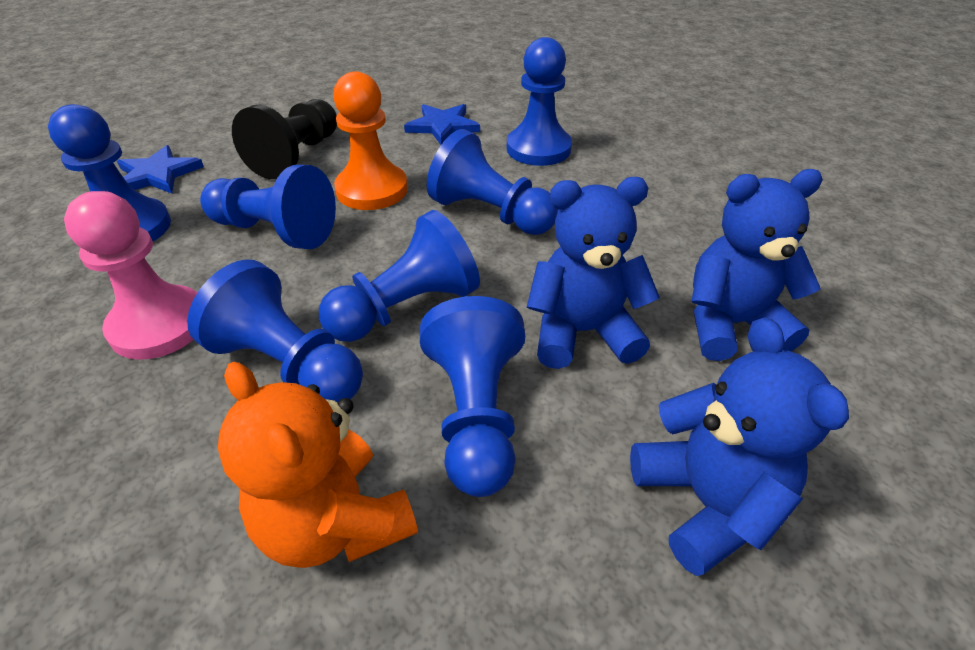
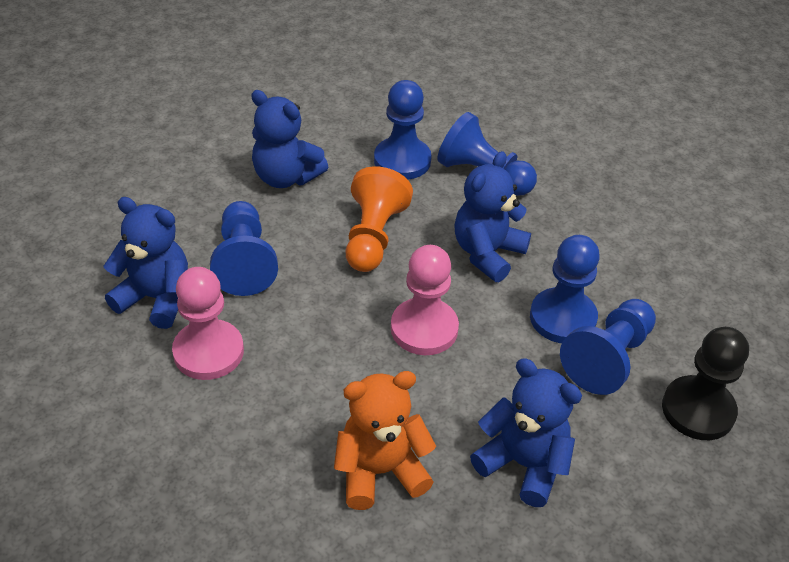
blue pawn: [48,104,171,241] [187,259,363,403] [200,165,336,249] [319,210,480,342] [420,296,525,497] [427,129,558,235] [507,37,572,166] = 7 -> [210,201,278,296] [374,80,432,180] [437,112,537,196] [530,235,600,343] [560,299,656,395] = 5
blue star: [117,145,204,194] [404,104,480,145] = 2 -> none = 0
blue teddy bear: [527,177,660,369] [630,317,849,576] [692,169,823,361] = 3 -> [104,197,188,329] [251,90,328,188] [454,151,531,282] [470,358,582,507] = 4
pink pawn: [64,191,197,360] = 1 -> [172,267,244,380] [391,245,459,355] = 2

